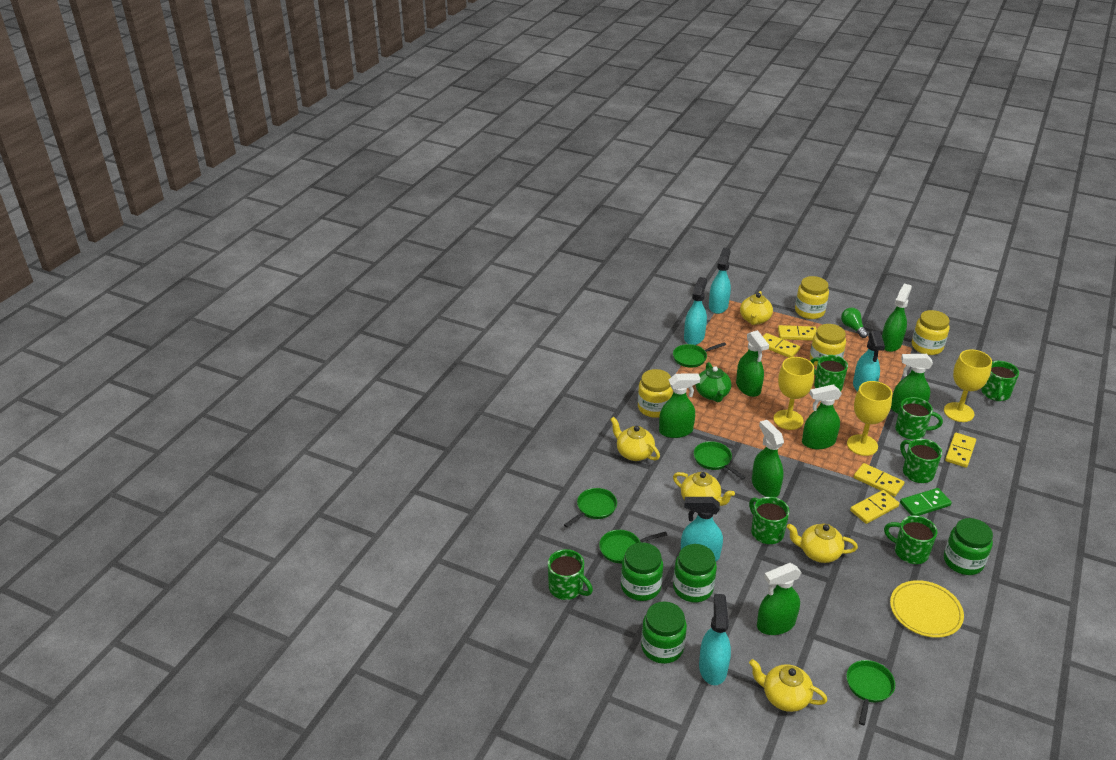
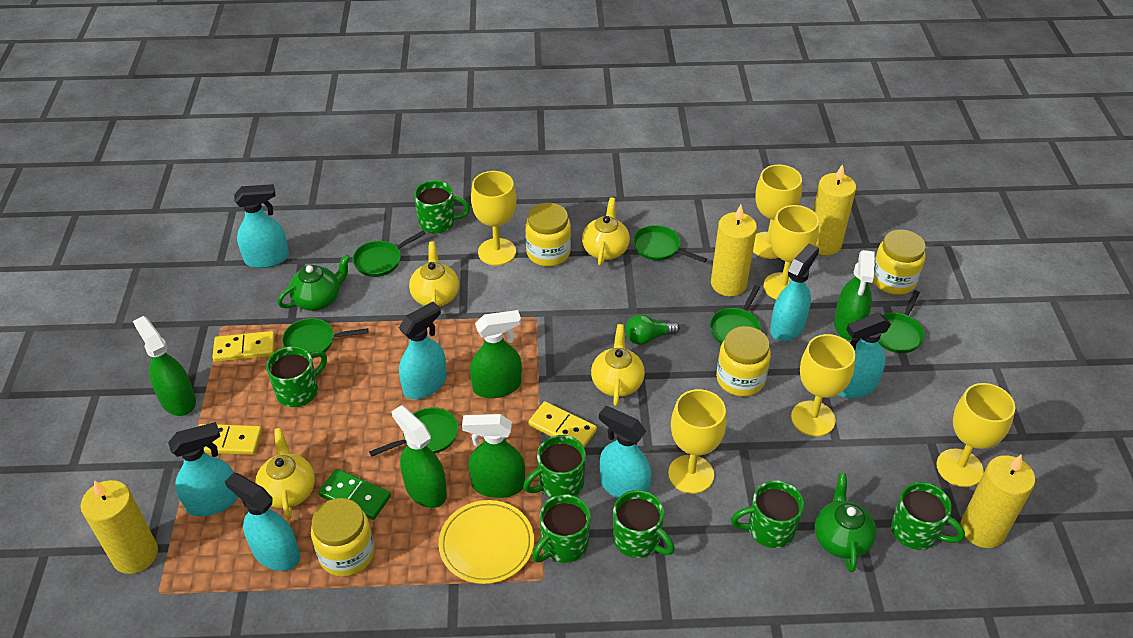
green jar: [621,542,663,601] [641,602,687,664] [673,544,717,602] [944,518,993,575] = 4 -> none = 0
green pan: [564,488,617,528] [599,530,667,563] [673,342,726,368] [694,441,745,480] [846,660,895,725] = 5 -> [282,318,368,358] [352,231,426,277] [369,407,458,457] [633,225,707,263] [710,285,761,344] [878,290,925,353] = 6
green spray bottle: [659,373,700,438] [736,330,769,397] [752,420,784,497] [757,563,802,635] [802,384,842,449] [882,283,912,352] [891,354,933,414] = 7 -> [133,316,196,416] [391,405,447,508] [462,414,525,498] [470,310,522,398] [834,250,875,340] = 5
green teapot: [695,362,731,402] = 1 -> [277,254,351,311] [815,473,877,572] = 2
turquoise spray bottle: [681,497,723,561] [684,277,707,345] [699,594,731,685] [709,248,731,314] [853,331,885,391] = 5 -> [168,422,238,516] [225,473,300,571] [234,184,289,268] [399,302,447,399] [599,406,651,499] [770,244,819,341] [838,313,891,398] = 7
yellow candle: none = 0 -> [81,480,158,574] [711,205,757,296] [813,164,856,255] [961,454,1035,548] = 4
yellow domino: [763,333,800,358] [778,325,817,341] [850,490,899,524] [854,463,905,497] [945,433,976,468] = 5 -> [199,424,262,455] [212,331,275,362] [528,401,597,447] = 3
yellow goblet: [774,357,814,430] [847,381,892,456] [944,350,992,422] = 3 -> [471,171,516,265] [668,389,726,494] [753,164,802,259] [764,205,819,300] [791,334,855,436] [936,383,1015,487] = 6
yellow teapot: [610,417,660,461] [673,472,735,506] [740,291,773,325] [749,659,827,712] [787,524,858,563] = 5 -> [255,428,315,520] [409,241,459,307] [582,197,630,266] [591,324,645,406] = 4

